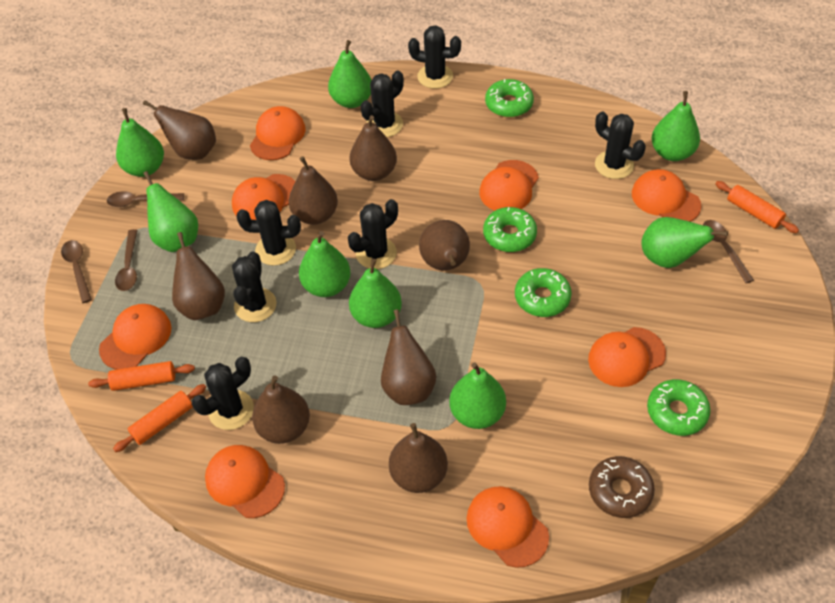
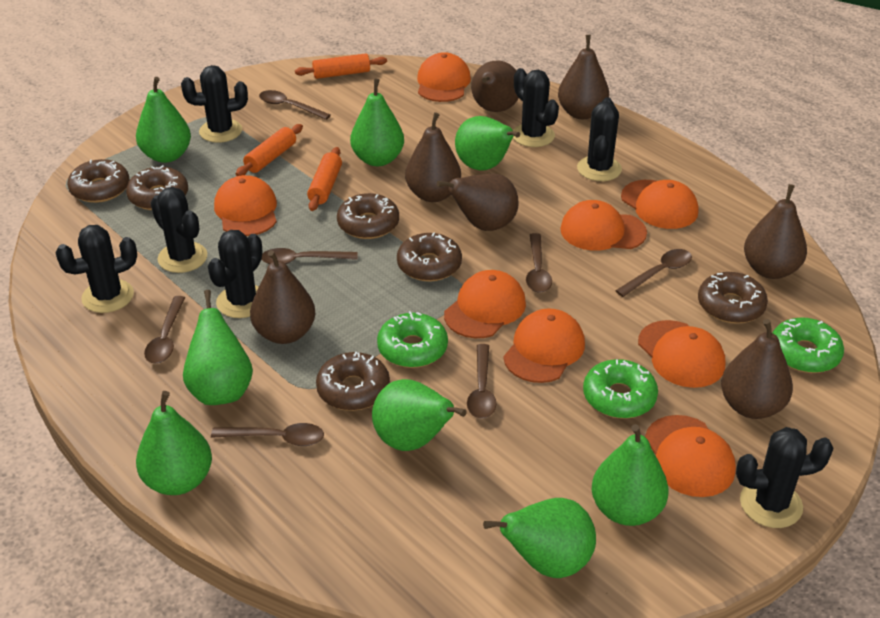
brown donut: [589,456,655,518] = 1 -> [67,159,130,203] [126,165,188,210] [316,352,390,411] [337,193,399,239] [397,232,462,282] [698,272,768,324] = 6
brown pear: [143,100,216,160] [172,232,225,320] [252,376,310,444] [289,157,338,225] [350,115,397,181] [381,310,436,405] [389,423,448,493] [419,220,470,271] = 8 -> [250,250,315,344] [405,112,461,202] [437,174,519,231] [471,60,519,112] [558,35,609,119] [721,319,793,419] [744,184,807,279] = 7
brown spoon: [61,240,92,303] [107,191,184,207] [115,229,138,291] [703,220,754,283] = 4 -> [144,296,185,363] [211,423,324,446] [259,90,331,120] [262,248,358,264] [467,344,497,419] [526,233,552,293] [615,249,692,297] = 7
green donut: [483,207,537,252] [485,79,534,117] [515,268,572,317] [647,379,711,436] = 4 -> [377,311,448,368] [583,359,658,419] [773,317,844,373] = 3

